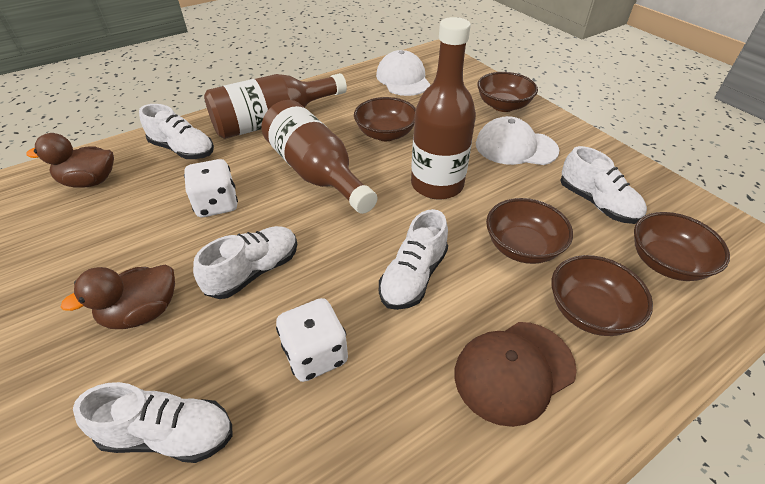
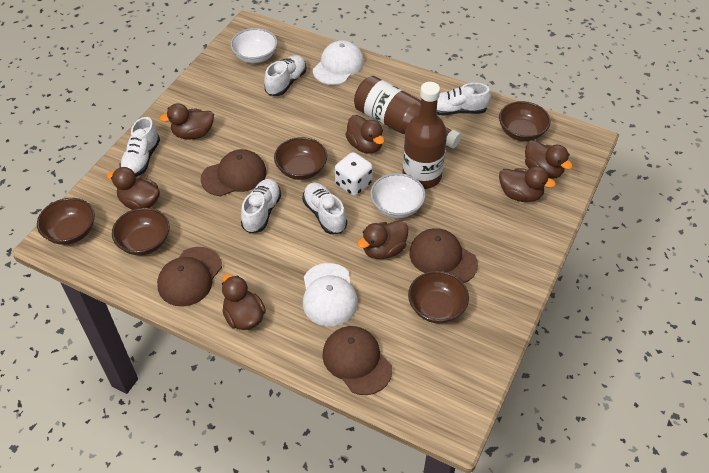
brown bottle: [204,73,347,139] [261,100,377,214] [411,17,476,200] = 3 -> [354,76,461,149] [402,82,447,189] = 2
brown cap: [455,322,577,427] = 1 -> [157,247,222,306] [201,149,267,196] [322,326,392,395] [409,228,478,283] = 4
brown duck: [26,133,114,188] [61,264,175,329] = 2 -> [107,167,160,210] [159,103,214,140] [222,274,266,330] [345,115,384,153] [357,220,408,259] [499,166,556,202] [525,140,573,179] = 7
white bowl: none = 0 -> [230,28,278,63] [370,173,426,218] = 2
white dice: [184,159,238,217] [276,298,348,382] = 2 -> [335,152,373,196] = 1

